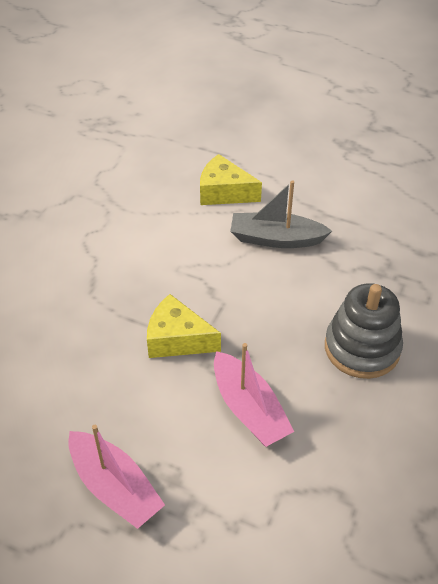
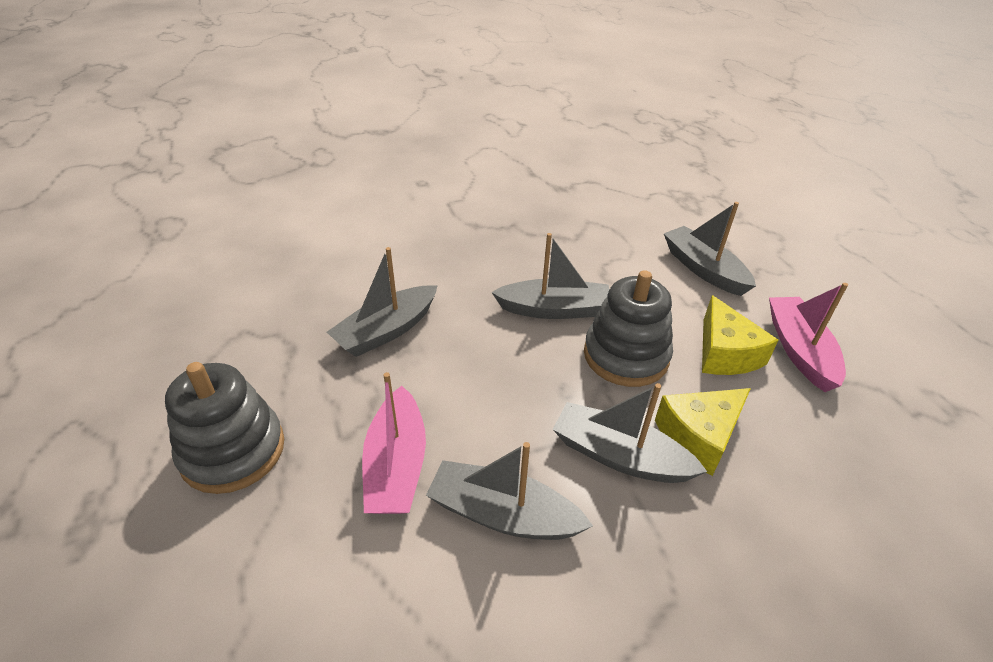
grey boat: [230,180,332,248] = 1 -> [327,247,437,357] [426,442,593,540] [491,233,609,319] [553,383,707,483] [664,202,756,296] = 5
grey stacking toy: [325,283,403,379] = 1 -> [165,362,284,494] [584,270,673,387] = 2

